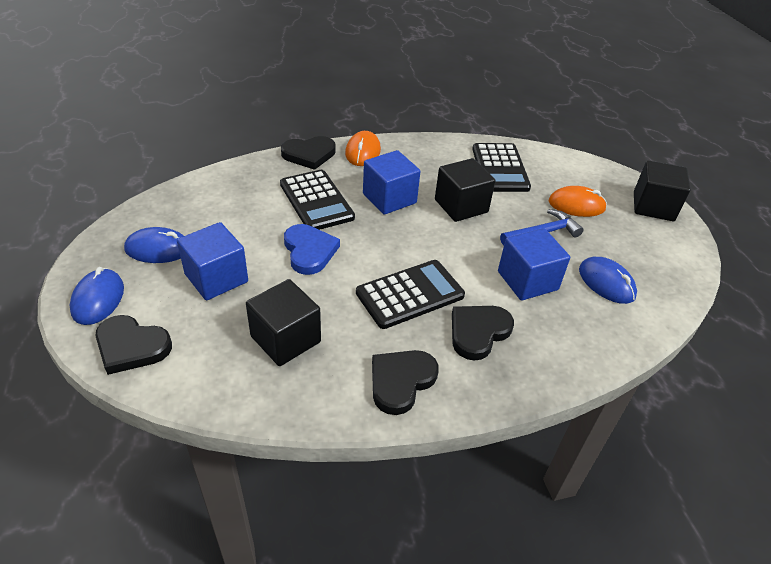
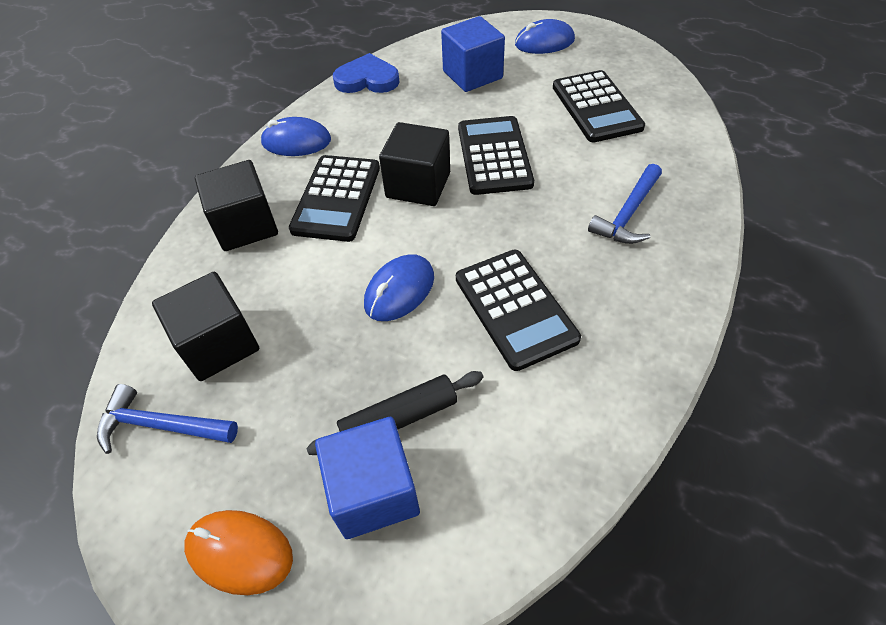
black calculator: [280,170,355,230] [356,260,465,329] [472,143,531,192] = 3 -> [289,155,380,242] [456,250,581,371] [458,116,534,195] [553,70,645,143] = 4
black heart: [95,315,172,375] [281,136,335,170] [372,350,439,415] [452,306,514,360] = 4 -> none = 0
black rolling pin: none = 0 -> [306,371,484,455] = 1
blue cube: [177,222,248,300] [363,150,420,215] [498,228,570,301] = 3 -> [315,417,420,539] [441,16,505,92] = 2
blue hammer: [500,209,584,245] = 1 -> [97,384,238,454] [588,164,662,244] = 2
orange mouse: [345,131,381,166] [549,186,607,217] = 2 -> [184,510,293,595] = 1

